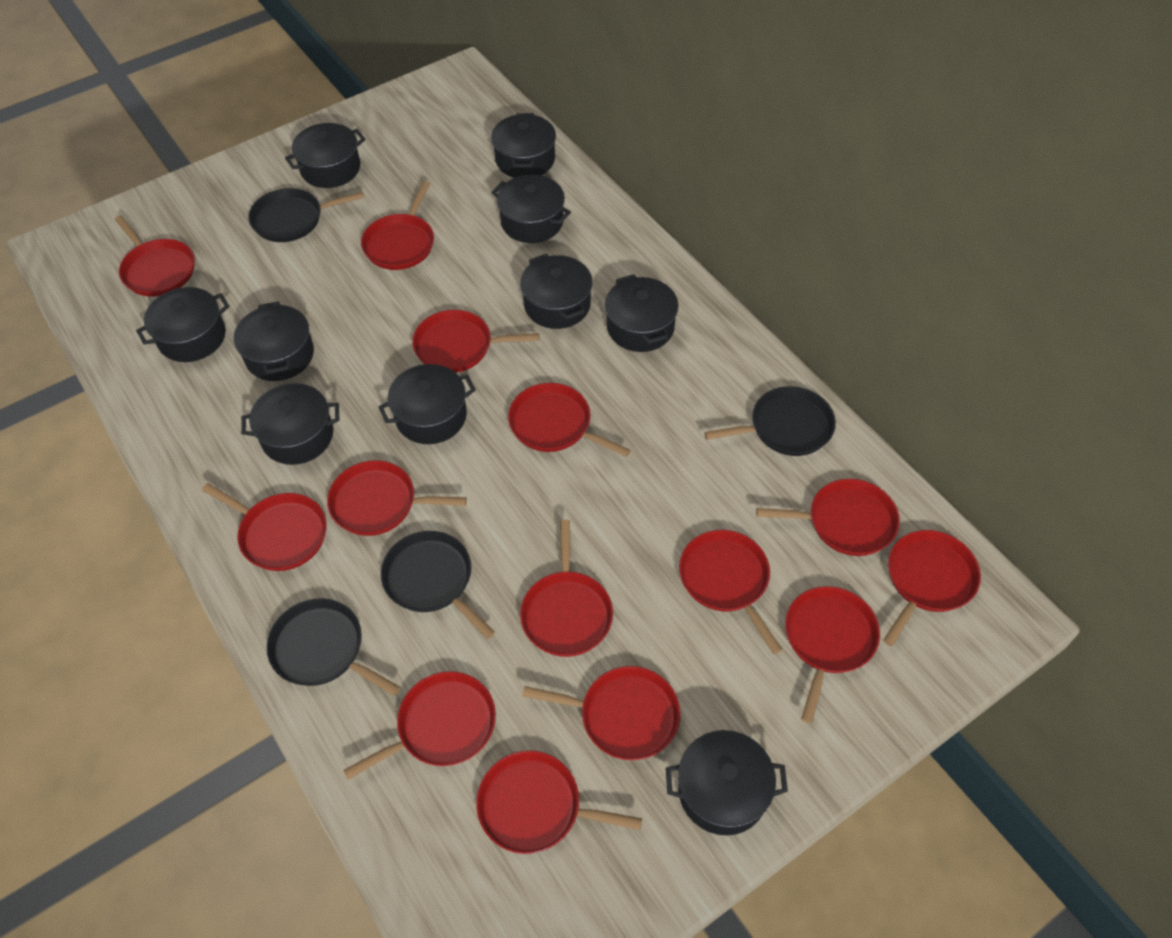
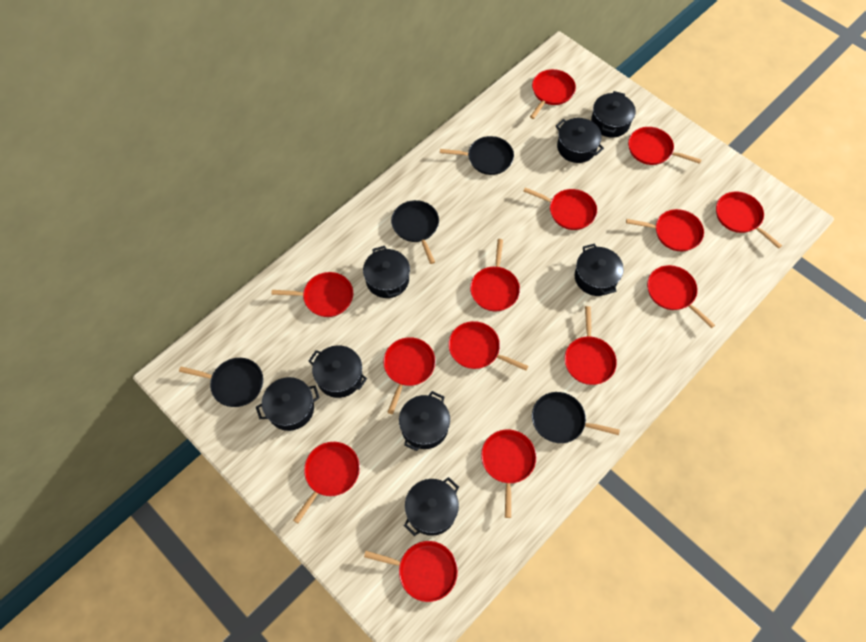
black pot: [136,287,230,362] [234,301,314,381] [241,383,340,465] [285,123,366,188] [378,364,476,444] [491,113,556,178] [491,175,571,243] [520,253,593,329] [605,274,679,352] [666,730,788,836] = 10 -> [256,377,320,431] [309,345,367,398] [363,246,410,298] [399,391,450,451] [404,477,459,536] [556,118,604,163] [575,243,624,296] [591,91,636,138] = 8

